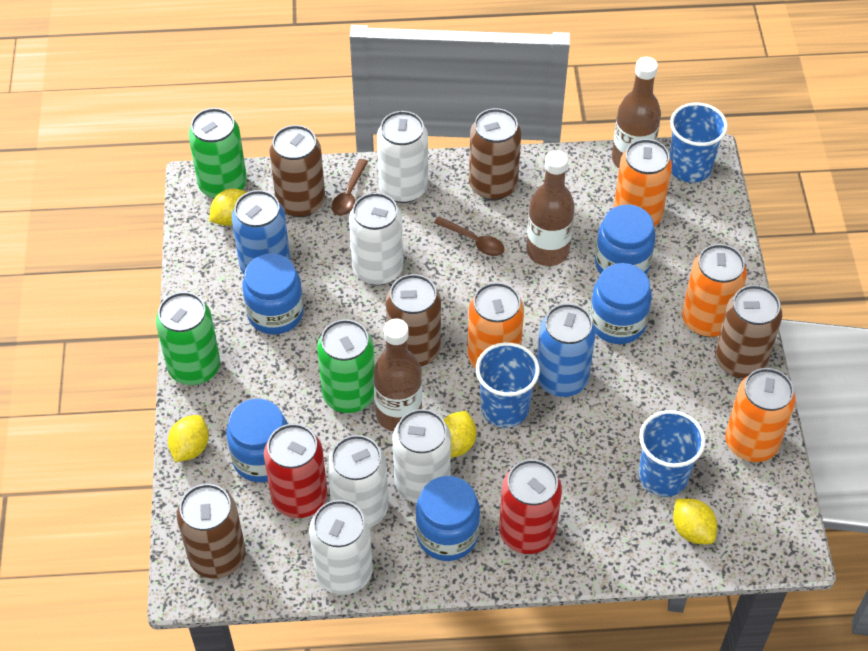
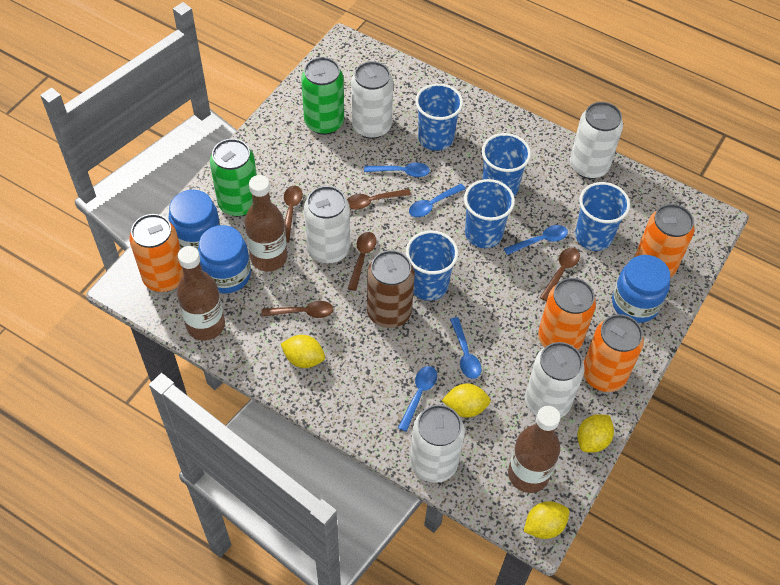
blue can: [232,190,290,274] [537,303,596,397] = 2 -> none = 0
blue cup: [476,342,540,428] [639,410,706,497] [670,102,728,183] = 3 -> [406,230,458,301] [415,83,463,151] [464,179,515,248] [482,133,531,197] [575,182,630,251] = 5
blue jar: [226,399,288,482] [242,254,304,334] [416,476,480,561] [590,263,652,344] [595,205,655,274] = 5 -> [168,190,220,250] [198,225,251,293] [612,255,671,323] = 3
blue spoon: none = 0 -> [364,162,430,177] [398,366,437,432] [409,184,466,217] [450,317,482,379] [504,225,568,255] = 5
brown can: [177,484,246,579] [269,125,325,217] [386,274,441,366] [469,108,521,200] [715,285,782,378] = 5 -> [367,250,415,328] = 1
brown spoon: [332,159,368,216] [434,216,504,256] = 2 -> [262,301,333,318] [284,186,303,243] [347,189,411,210] [348,232,377,291] [540,247,580,302] = 5
green can: [156,292,220,385] [188,108,247,199] [317,319,375,413] = 3 -> [210,139,257,217] [301,57,344,135] = 2
red can: [264,424,327,518] [499,459,562,554] = 2 -> none = 0

